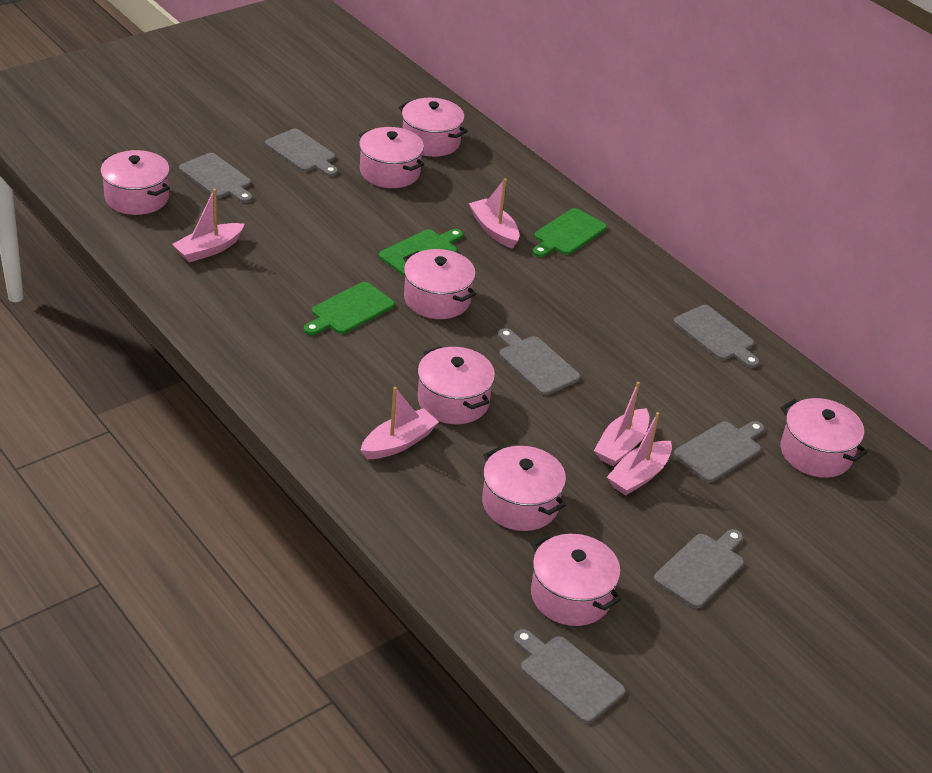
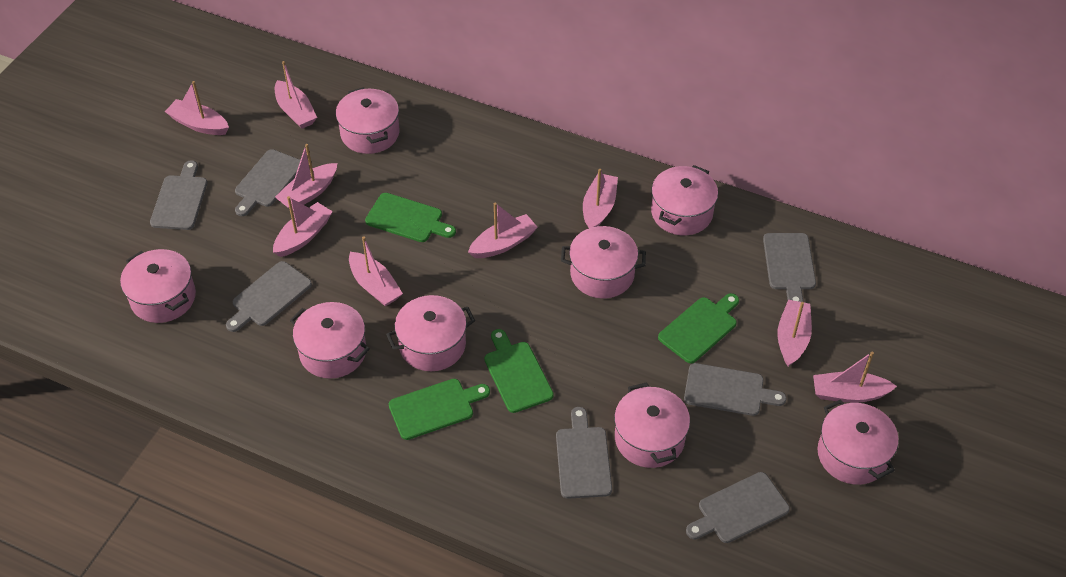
green cutting board: [304,282,395,335] [379,229,463,276] [532,208,607,257] = 3 -> [365,193,456,242] [389,379,490,440] [484,329,554,413] [658,293,739,363] = 4
pink boat: [172,189,244,262] [360,387,439,459] [469,178,520,249] [594,382,649,466] [607,412,672,496] = 5 -> [165,81,229,135] [273,196,333,257] [275,61,317,129] [275,144,337,208] [349,236,403,306] [468,202,538,258] [583,169,618,228] [777,300,812,367] [813,351,897,403] = 9

